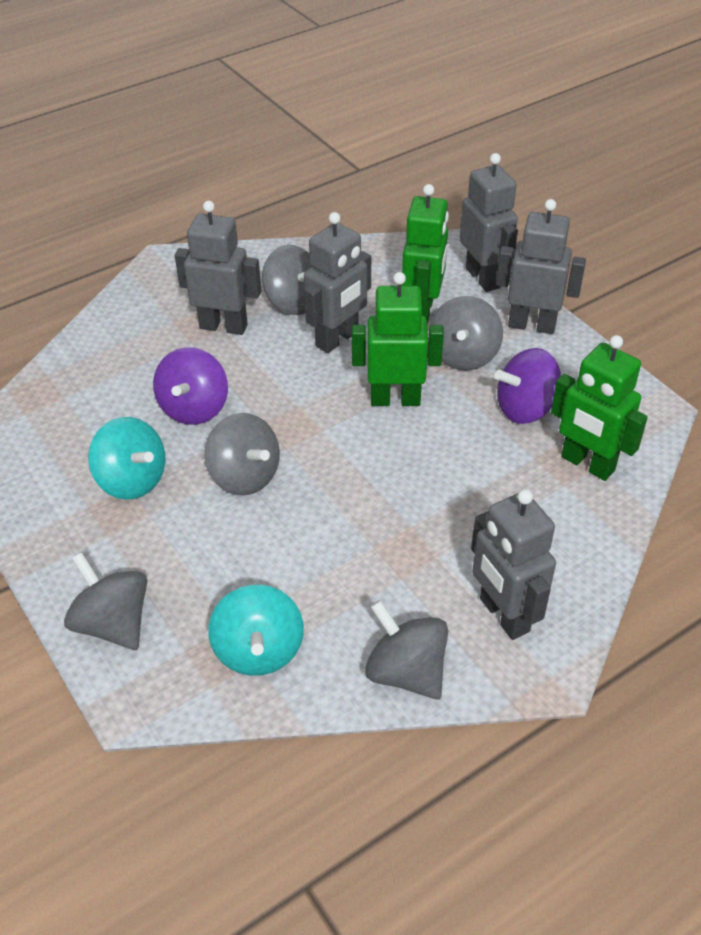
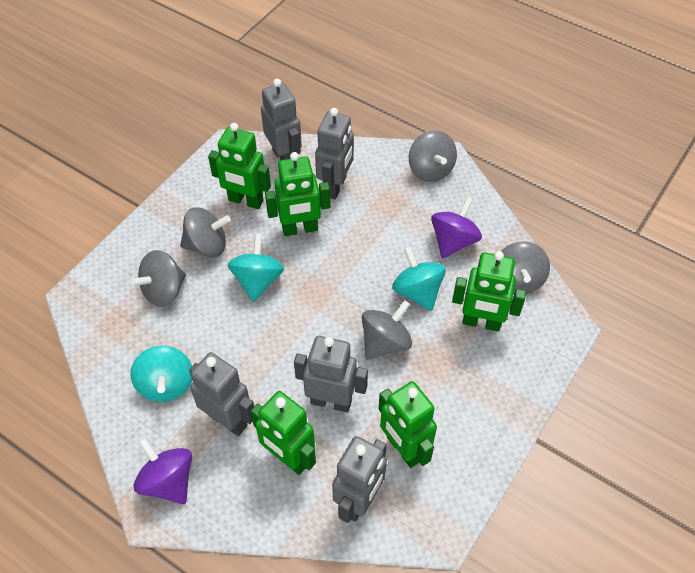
green robot: [352,272,444,406] [402,184,449,324] [551,335,648,481] = 3 -> [208,123,271,209] [250,391,316,475] [265,152,330,236] [378,381,437,468] [452,251,526,332] = 5
turquoise spinning top: [88,417,165,500] [208,585,304,676] = 2 -> [130,345,192,402] [228,234,284,302] [392,246,446,311] = 3

